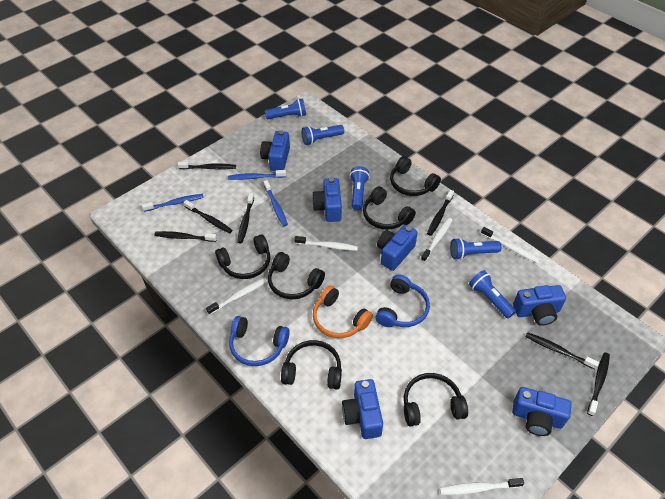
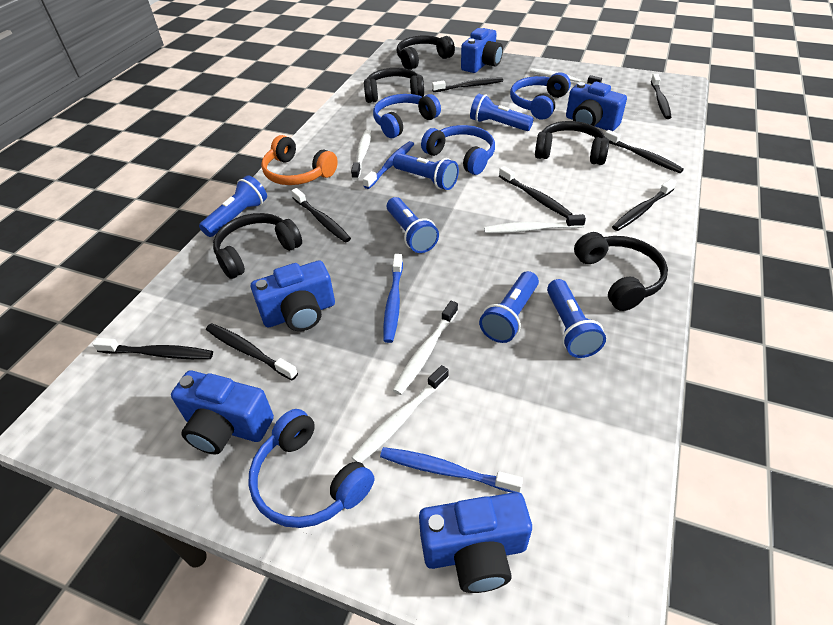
black headphones: [215,234,270,279] [268,252,325,299] [281,340,342,390] [363,186,416,230] [390,156,441,196] [404,373,468,426] = 6 -> [213,213,302,279] [364,68,424,103] [397,36,455,70] [535,121,609,165] [574,232,668,311] = 5
black toothbrush: [154,231,217,242] [178,162,236,169] [183,200,232,234] [237,193,254,244] [427,190,454,236] [525,332,599,370] [587,352,610,416] = 7 -> [93,338,213,359] [206,323,298,380] [291,188,351,243] [432,77,503,92] [499,166,572,218] [605,130,684,173] [612,179,676,231] [651,74,672,119] = 8
blue camera: [260,130,290,171] [312,178,342,222] [342,379,383,439] [377,225,418,271] [512,387,572,436] [513,285,566,326] = 6 -> [171,371,274,455] [251,260,335,331] [419,492,532,593] [461,28,503,73] [566,82,627,131] = 5
blue flashlight: [265,98,306,119] [302,125,344,145] [350,166,370,210] [450,238,502,260] [469,270,516,318] = 5 -> [199,175,267,237] [387,197,439,253] [393,153,459,190] [470,94,534,131] [479,271,539,343] [547,279,606,358] = 6
blue headphones: [229,316,290,366] [376,274,430,327] = 2 -> [248,409,374,528] [373,94,441,138] [421,125,495,175] [510,72,571,120] = 4

